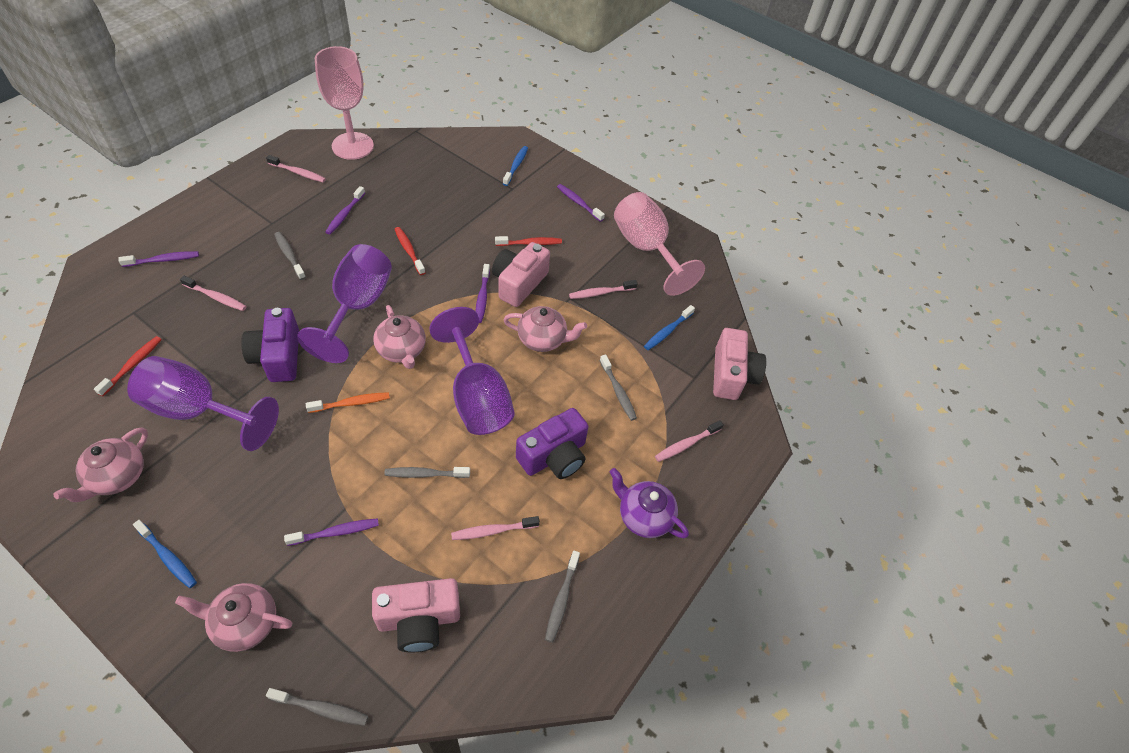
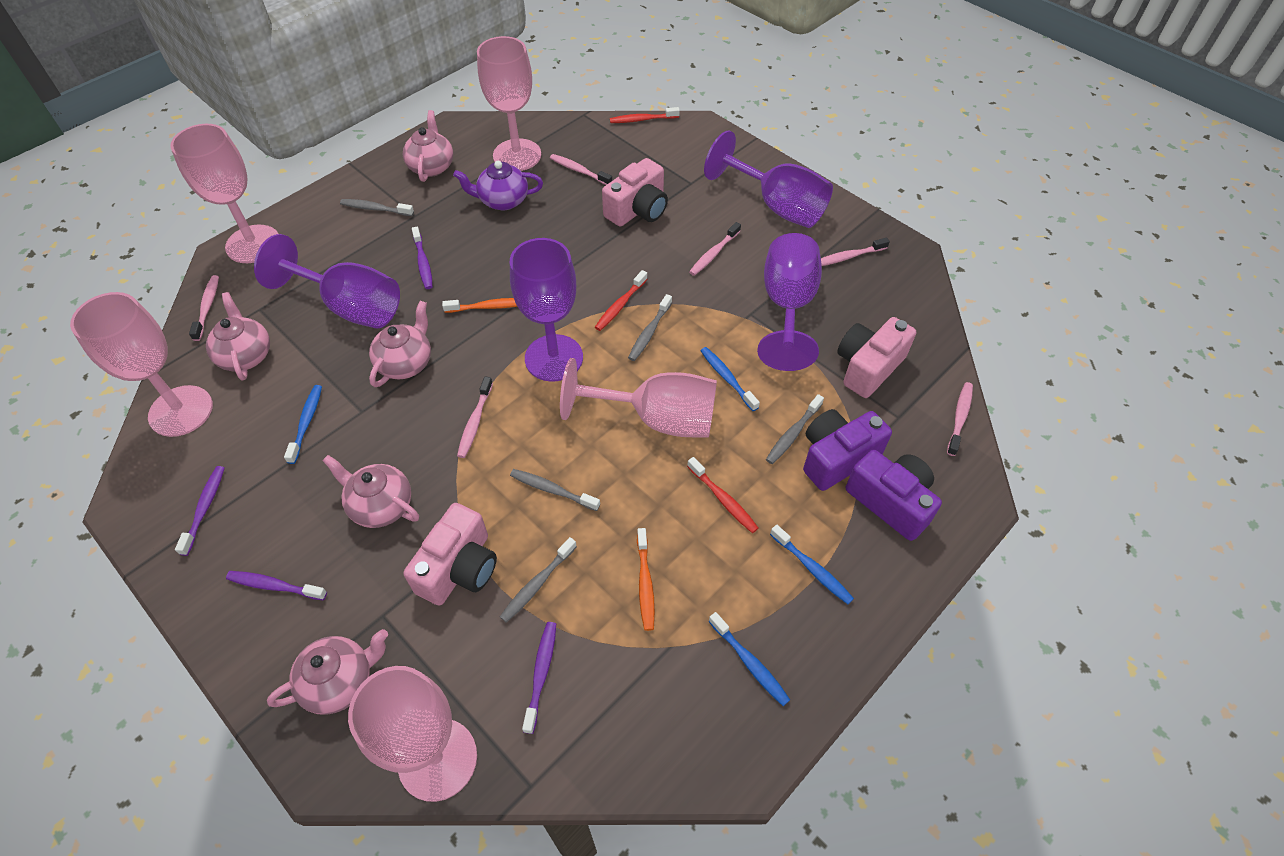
blue toothbrush: [133,520,197,588] [503,146,528,186] [644,305,695,350] = 3 -> [284,385,322,464] [701,347,760,411] [709,612,790,706] [770,525,854,604] = 4
orange toothbrush: [306,392,390,413] = 1 -> [442,298,518,313] [637,528,655,631] = 2
pink goblet: [315,46,374,160] [614,192,705,296] = 2 -> [70,292,213,437] [170,124,278,263] [348,666,477,802] [477,36,541,171] [560,358,717,438] = 5
pink teapot: [53,427,148,502] [175,583,292,652] [373,305,426,369] [503,306,587,352] = 4 -> [206,292,270,381] [267,629,388,715] [322,455,419,528] [369,301,431,387] [403,110,453,182] = 5
pink toothbrush: [180,276,247,311] [266,155,326,182] [451,516,540,540] [569,280,637,299] [655,420,724,462] = 5 -> [189,275,219,341] [457,376,493,458] [550,154,612,185] [689,222,741,276] [821,238,890,266] [947,382,973,456] = 6
purple goblet: [127,356,279,451] [297,244,392,363] [429,307,515,435] = 3 -> [254,234,400,329] [510,238,583,382] [704,130,833,228] [757,233,822,371] = 4
purple toothbrush: [118,251,199,267] [284,518,379,546] [325,186,365,234] [475,264,490,323] [557,184,605,222] = 5 -> [175,466,224,556] [226,571,327,600] [412,227,433,289] [522,622,556,734] = 4

